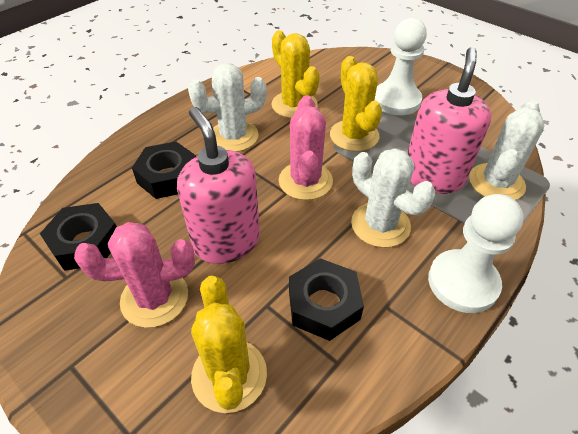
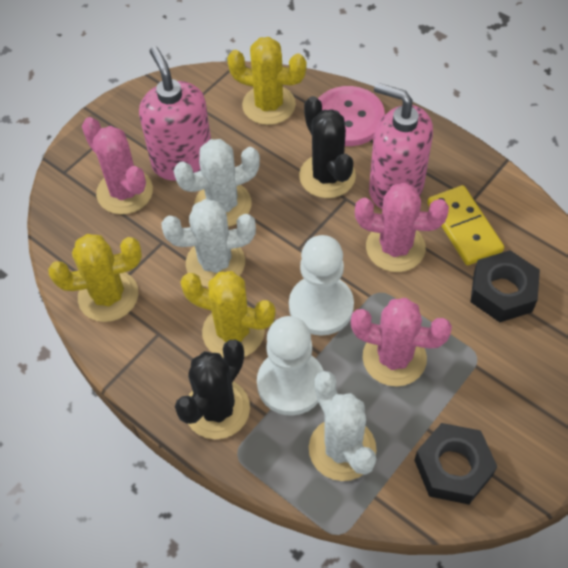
black cactus: none = 0 -> [175,340,250,439] [299,96,356,198] = 2
black nut: [40,203,117,271] [132,141,196,199] [289,258,364,341] = 3 -> [414,423,498,505] [470,250,540,322] = 2
pink button: none = 0 -> [318,86,385,146] = 1
pink cactus: [74,222,195,328] [279,95,333,200] = 2 -> [82,117,153,214] [351,298,452,387] [355,183,449,272] = 3
yellow domino: none = 0 -> [427,185,504,265] = 1

